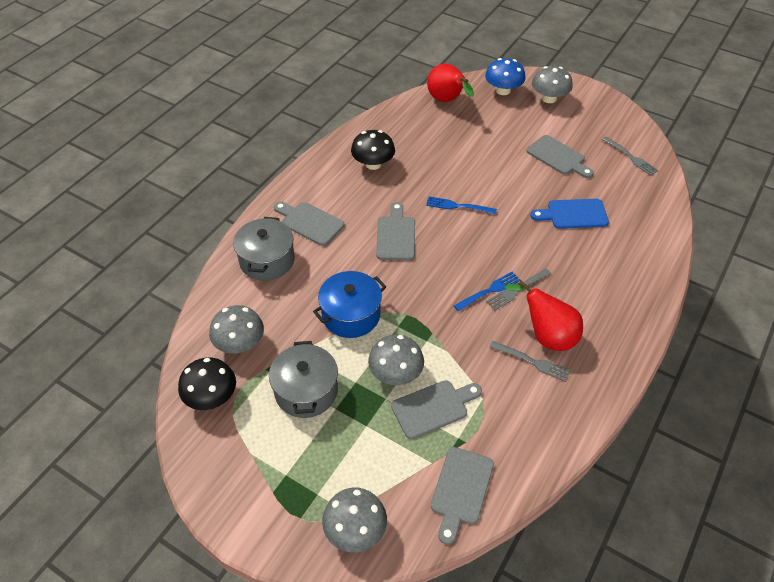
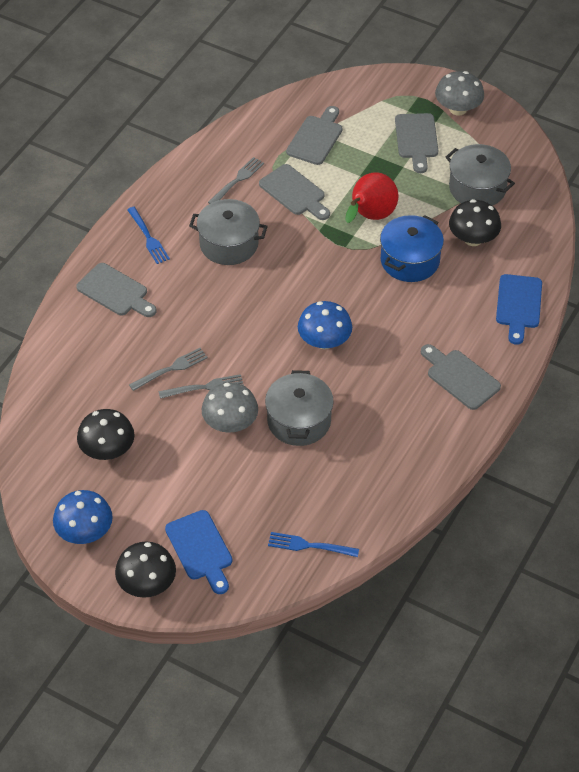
black mushroom: [178,357,236,410] [351,130,395,170] = 2 -> [77,409,135,460] [115,542,176,598] [449,199,501,246] = 3
blue cutting board: [530,199,609,229] = 1 -> [165,510,232,594] [496,274,542,345] = 2
blue mushroom: [485,58,525,95] = 1 -> [53,490,113,544] [298,301,352,349] = 2
grey mushroom: [209,305,264,354] [322,488,387,552] [368,334,424,385] [532,66,573,103] = 4 -> [202,382,258,433] [435,71,484,115] = 2
grey pot: [233,217,295,281] [269,341,338,418] = 2 -> [189,199,268,265] [265,370,334,446] [446,144,515,206] = 3
red pear: [427,64,474,102] [504,280,583,351] = 2 -> [345,172,399,223] = 1

